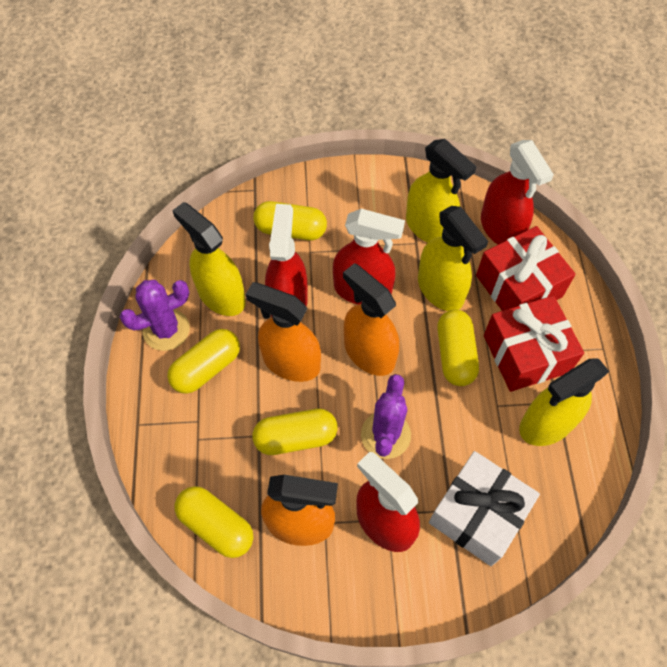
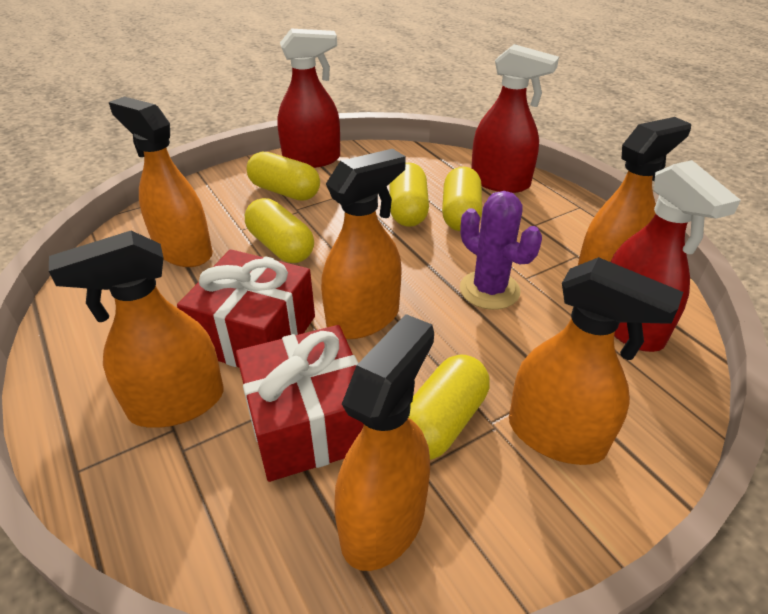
orange spray bottle: [245,282,321,382] [261,475,338,546] [343,263,399,376] = 3 -> [49,231,224,428] [109,97,213,267] [321,149,406,339] [334,314,434,571] [509,257,683,465] [578,117,691,265] = 6
purple cactus: [120,280,190,351] [361,374,411,459] = 2 -> [460,191,542,310] = 1
red spray bottle: [265,204,308,317] [333,209,405,304] [356,452,420,552] [481,140,554,245] = 4 -> [277,28,340,168] [471,44,559,193] [611,160,741,352] = 3
white gift: [429,451,540,566] = 1 -> none = 0
yellow spray bottle: [172,202,246,316] [406,139,477,243] [418,206,488,311] [519,358,609,446] = 4 -> none = 0

